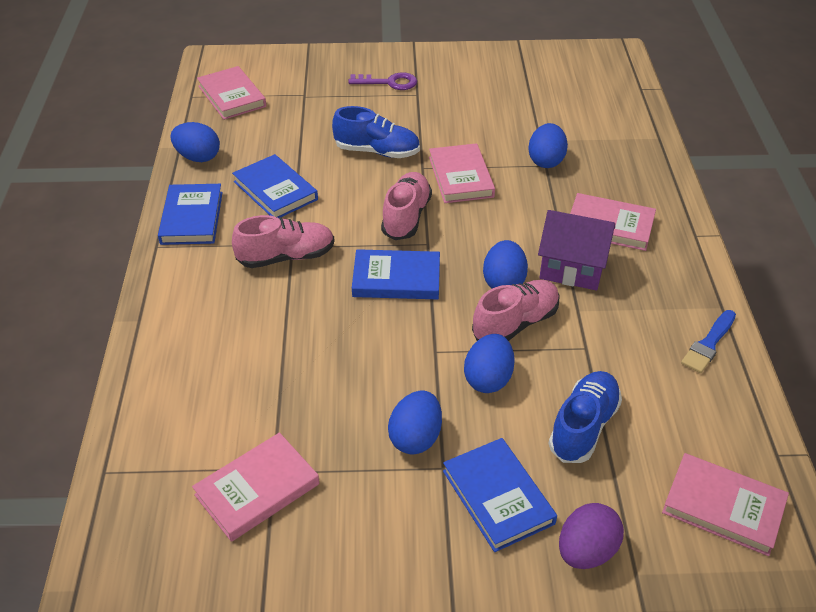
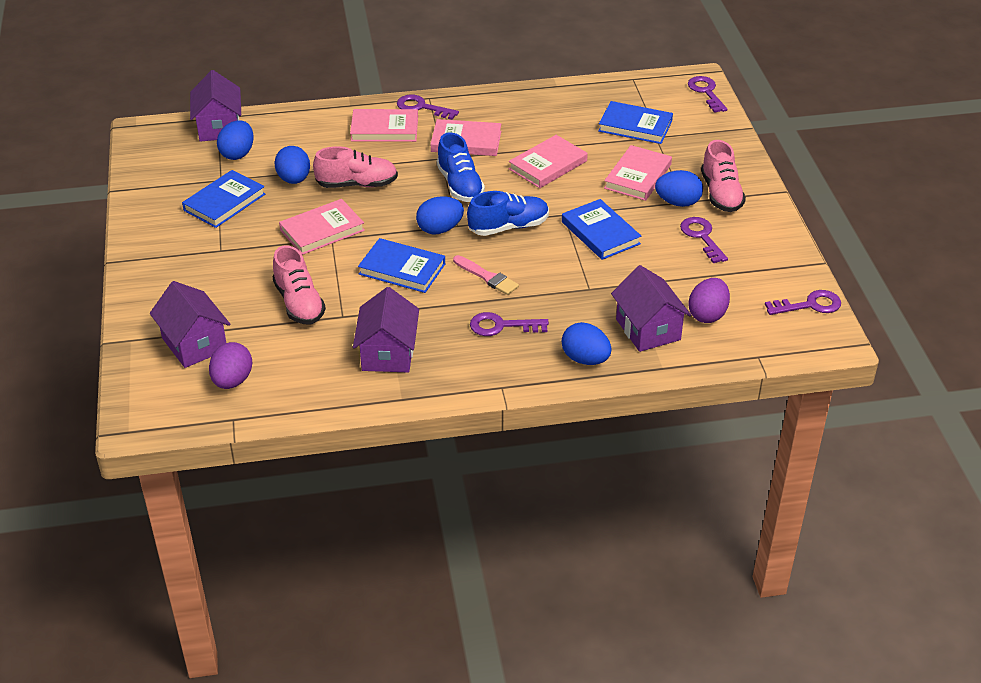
blue brush: [681,310,736,373] = 1 -> none = 0
pink brush: none = 0 -> [453,255,519,295] = 1
purple egg: [559,503,624,569] = 1 -> [209,342,252,389] [688,278,730,323] = 2
purple house: [538,210,615,290] = 1 -> [150,281,230,368] [190,70,241,142] [353,287,419,372] [611,265,691,352] = 4
purple key: [348,72,417,90] = 1 -> [397,95,459,120] [470,312,549,336] [680,217,728,263] [688,76,728,113] [765,290,841,315] = 5

